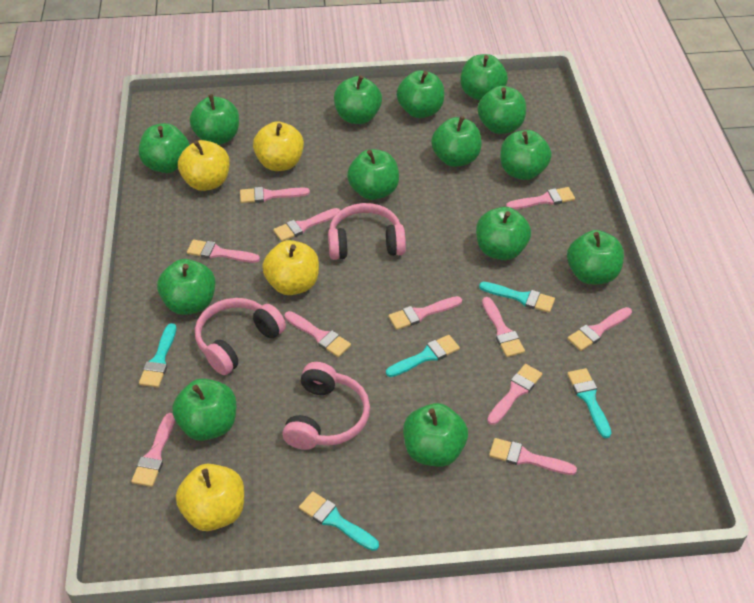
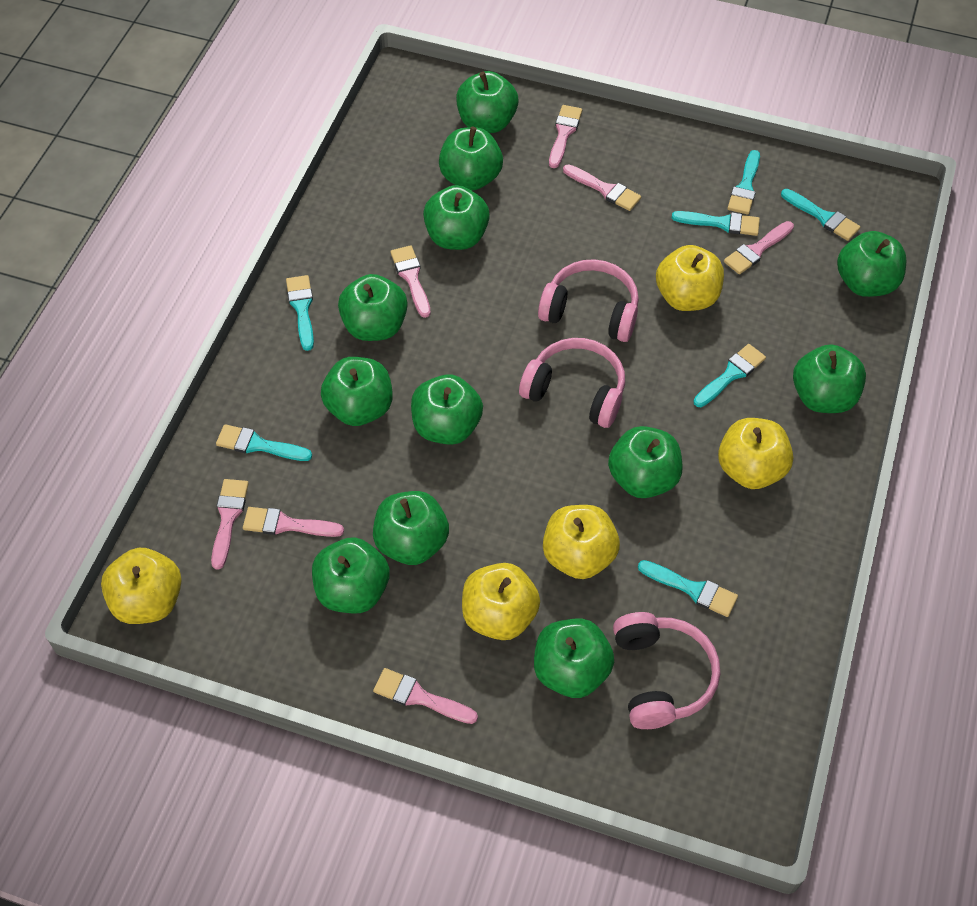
green apple: [139,123,190,173] [157,259,215,315] [172,378,237,441] [190,94,239,145] [334,75,382,124] [347,149,399,200] [397,70,444,118] [403,403,468,467] [431,116,481,167] [460,54,508,101] [476,207,531,260] [478,86,526,134] [500,130,552,180] [567,230,624,284] = 14 -> [312,537,390,613] [321,357,392,426] [338,274,408,341] [373,491,449,565] [411,374,483,445] [423,185,490,250] [439,127,503,191] [456,71,518,133] [534,619,614,698] [608,426,683,498] [793,344,866,413] [837,231,906,297] = 12
pink brush: [131,413,175,487] [187,240,260,263] [240,187,310,203] [273,208,341,242] [285,311,351,357] [388,296,462,330] [482,297,525,357] [487,364,542,425] [489,438,577,475] [506,187,575,210] [567,307,632,351] = 11 -> [211,479,249,570] [243,507,344,537] [373,668,478,724] [390,245,431,318] [549,105,582,168] [563,164,641,211] [724,221,794,274] = 7
turquoise brush: [139,323,176,387] [299,491,379,551] [386,335,460,377] [479,282,555,313] [567,368,611,438] = 5 -> [216,424,312,461] [286,275,314,351] [638,560,738,617] [672,211,760,236] [693,344,766,407] [728,150,760,215] [781,189,860,241] = 7
yellow apple: [176,464,244,531] [178,140,230,191] [253,121,304,171] [262,240,319,295] = 4 -> [101,548,182,624] [462,563,540,640] [543,505,620,579] [656,245,724,311] [718,418,793,489] = 5

